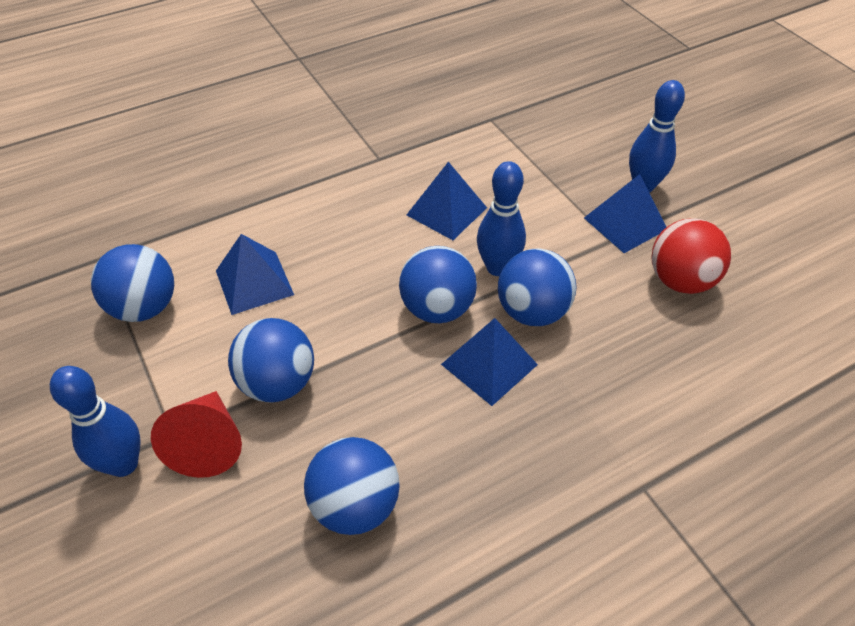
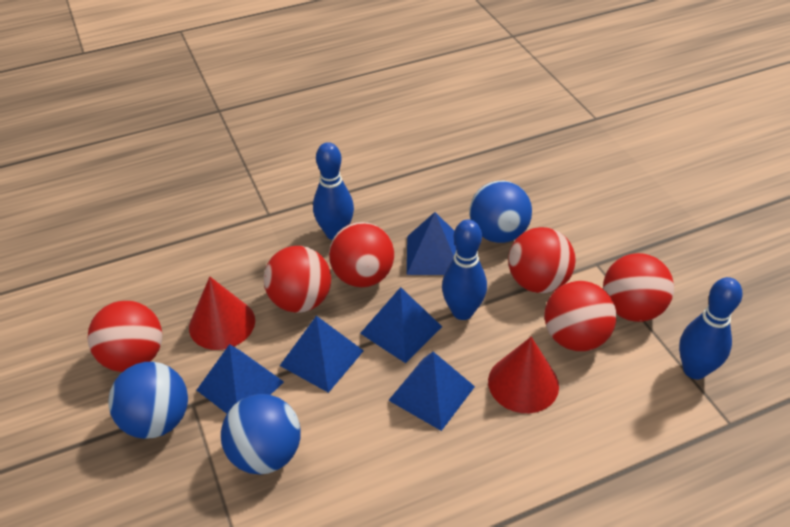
blue ball: [91,244,174,322] [228,318,314,403] [304,437,400,535] [399,246,477,323] [498,248,577,326] = 5 -> [108,362,188,439] [221,394,301,475] [469,181,532,243] = 3
blue pyramid: [216,234,294,315] [407,162,487,240] [441,318,538,406] [584,174,666,253] = 4 -> [197,344,284,414] [280,316,364,393] [360,287,442,363] [388,352,475,431] [407,212,456,275] = 5
red ball: [651,218,731,294] = 1 -> [87,301,162,372] [264,246,331,313] [329,222,394,287] [508,227,576,293] [544,281,616,351] [603,253,674,322] = 6
red cone: [151,391,242,478] = 1 -> [189,277,255,350] [488,337,559,413] = 2

